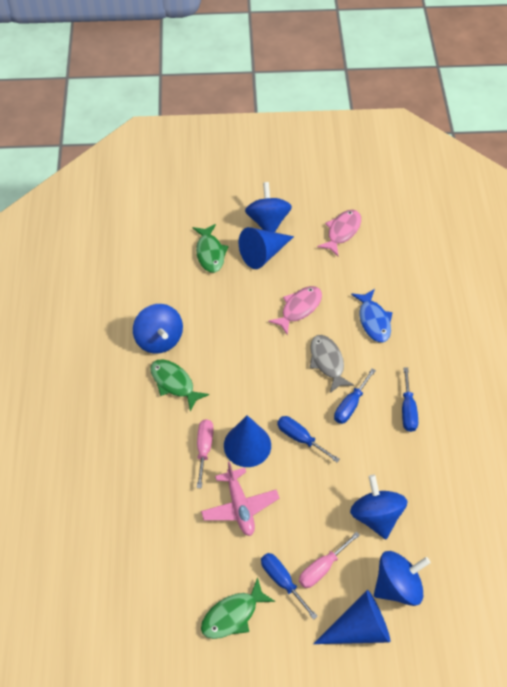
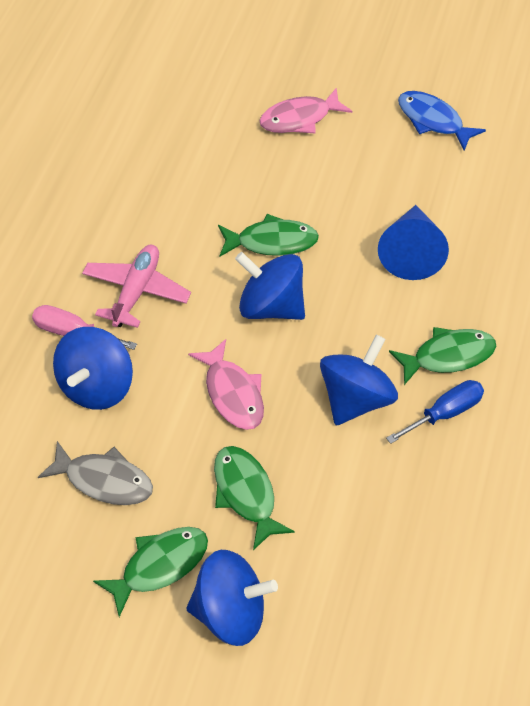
blue cone: [224,415,271,467] [239,227,294,269] [313,590,390,644] = 3 -> [378,205,449,280] = 1
blue screwdriver: [261,553,318,620] [277,416,340,462] [334,368,376,424] [402,367,418,432] = 4 -> [386,380,484,444] = 1
green fish: [150,360,209,411] [193,224,229,273] [201,577,275,639] = 3 -> [93,527,208,617] [214,446,295,550] [218,214,319,256] [389,327,496,385] = 4
pink screwdriver: [197,419,214,488] [299,531,360,588] = 2 -> [32,305,137,350] = 1

